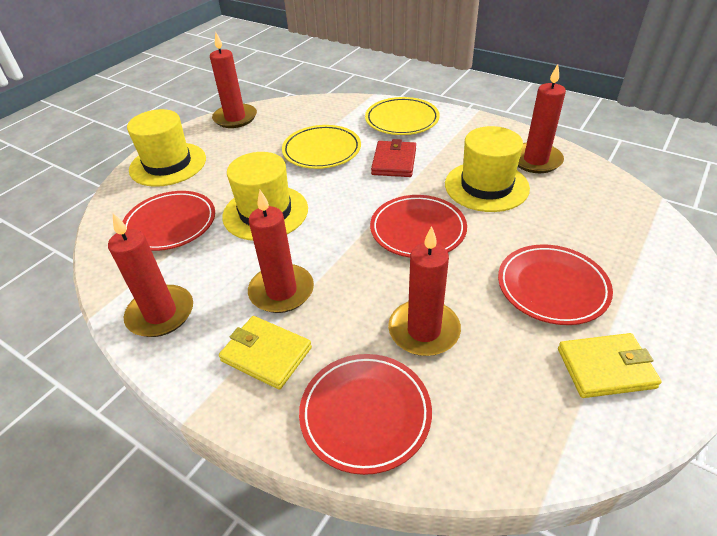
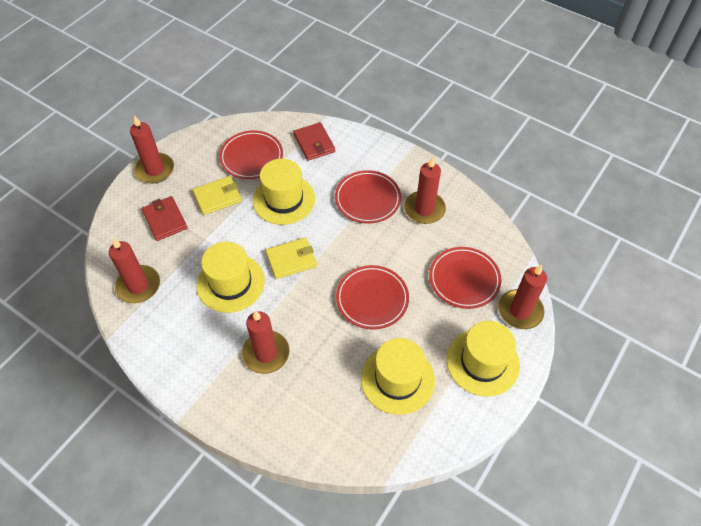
red wallet: [371,139,416,177] = 1 -> [142,196,187,241] [293,122,335,161] = 2
yellow hat: [127,109,206,187] [222,152,308,241] [445,126,530,212] = 3 -> [197,242,265,313] [253,159,315,225] [361,338,435,415] [447,321,520,397] = 4
yellow plate: [282,125,361,169] [365,97,440,135] = 2 -> none = 0

